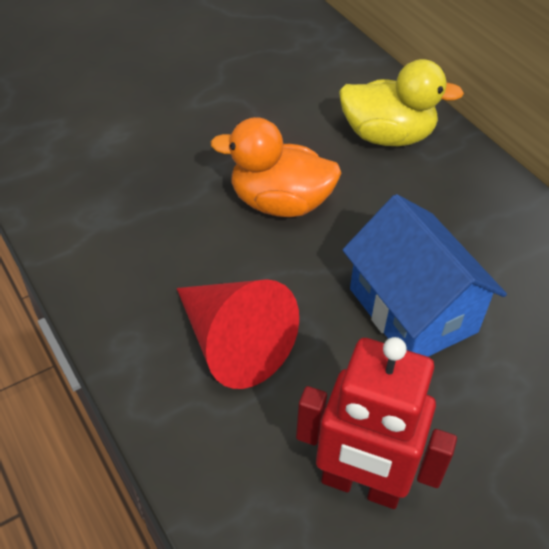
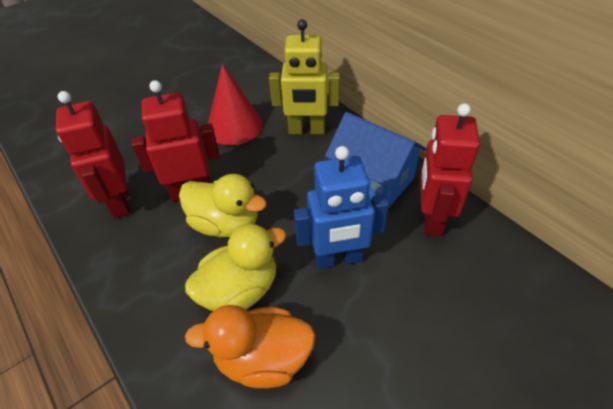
blue robot: none = 0 -> [293,146,389,269] = 1
red robot: [296,337,457,509] = 1 -> [56,91,130,218] [132,80,220,201] [420,103,480,237] = 3
yellow duck: [339,59,464,146] = 1 -> [179,174,267,238] [185,223,286,311] = 2
yellow robot: none = 0 -> [269,19,340,134] = 1

